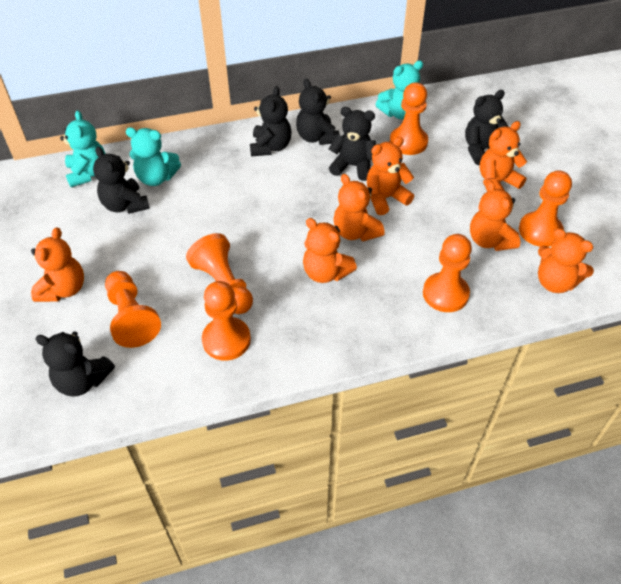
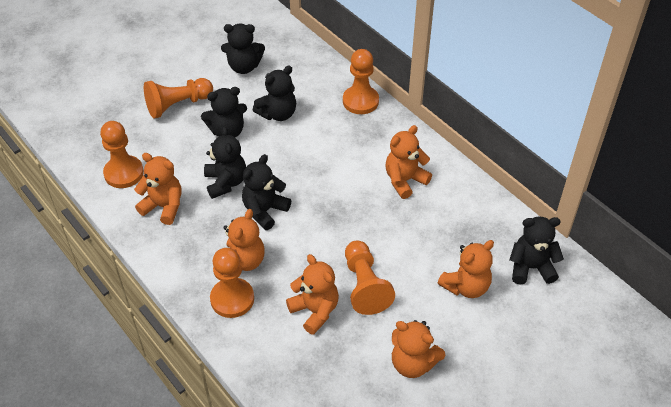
orange pawn: [105,271,161,348] [186,233,253,314] [202,281,251,361] [390,82,428,155] [423,234,472,312] [519,170,572,247] = 6 -> [100,121,144,188] [144,78,213,119] [210,248,254,318] [343,49,379,114] [345,240,395,315] = 5
orange teddy bear: [31,227,84,302] [303,218,357,283] [334,174,385,241] [367,137,414,215] [470,181,520,251] [480,121,527,191] [538,228,594,293] = 7 -> [134,153,181,225] [223,209,265,271] [286,254,339,335] [385,125,432,199] [392,320,445,378] [438,240,494,298] = 6
turquoise teddy bear: [60,111,106,187] [126,127,181,186] [375,61,423,119] = 3 -> none = 0

